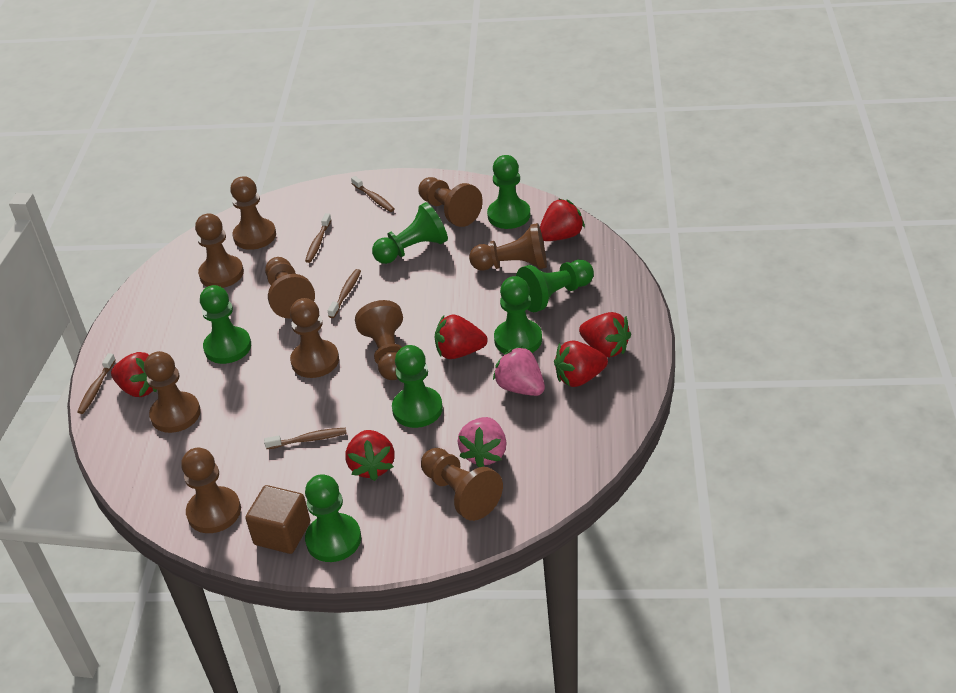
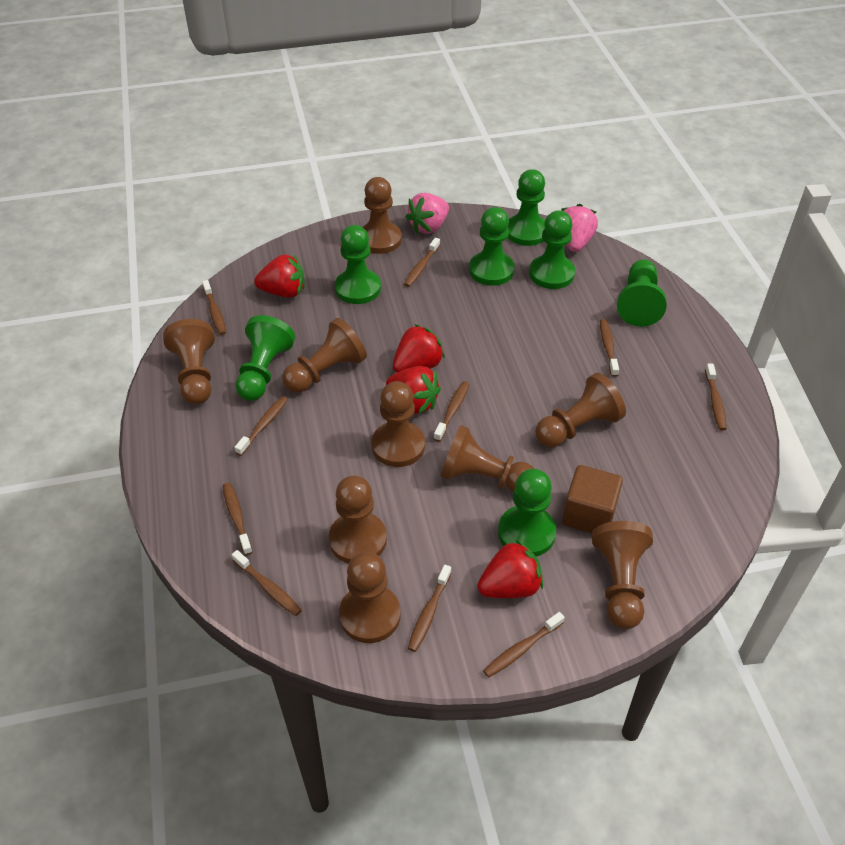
brown pawn: [144,351,201,433] [181,448,241,533] [195,213,244,288] [230,176,276,250] [265,257,315,318] [290,298,339,378] [355,300,403,380] [418,177,483,227] [421,448,503,521] [469,223,547,271] = 10 -> [163,319,215,405] [282,318,367,393] [329,476,387,563] [339,552,401,643] [363,177,402,254] [372,381,425,467] [441,425,534,493] [536,373,626,447] [592,521,653,629] = 9
brown toothbrush: [77,353,116,414] [264,428,347,449] [305,213,332,263] [328,269,361,318] [351,176,395,212] = 5 -> [202,280,226,335] [223,483,252,555] [232,550,302,616] [234,396,288,456] [404,238,440,287] [408,565,452,652] [434,381,470,442] [483,612,565,678] [600,319,619,377] [705,364,727,430] = 10
red strawberry: [111,352,157,397] [345,430,395,481] [435,314,488,359] [540,198,585,241] [554,340,608,387] [579,312,631,357] = 6 -> [254,255,305,298] [386,366,441,414] [393,324,445,373] [477,540,543,598] = 4

